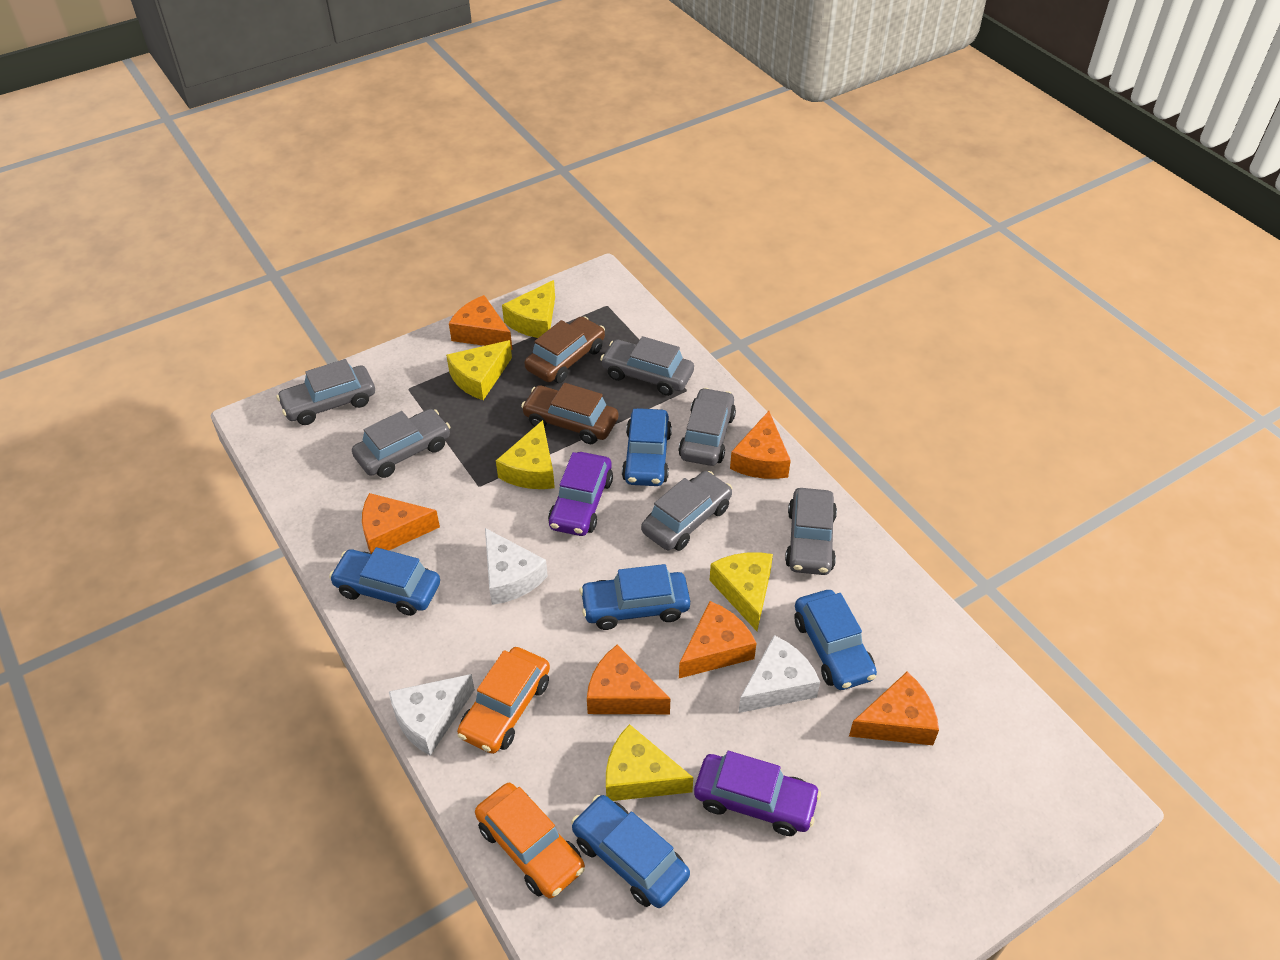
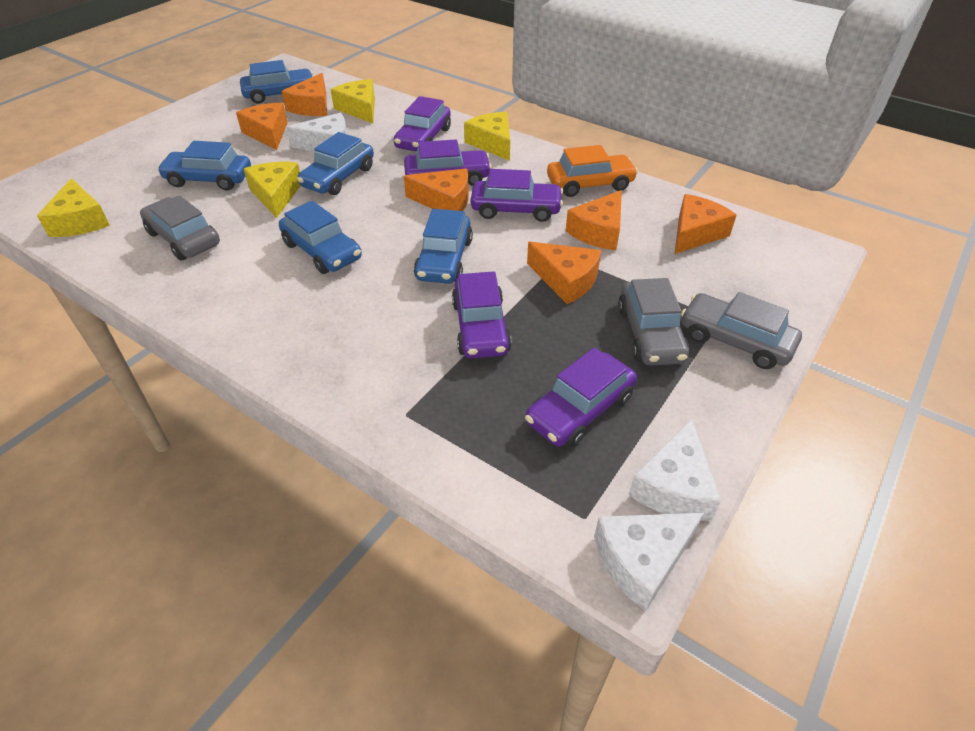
brown car: [521,383,618,444] [524,317,605,383] = 2 -> none = 0
grey car: [276,359,375,425] [352,409,451,478] [600,336,694,396] [641,471,732,551] [678,388,736,466] [785,488,837,575] = 6 -> [140,195,220,261] [618,278,689,366] [681,292,802,369] = 3
orange car: [457,647,550,754] [475,783,585,899] = 2 -> [547,145,638,197] = 1
purple car: [548,452,613,536] [694,751,821,836] = 2 -> [394,96,451,152] [404,139,492,186] [452,272,512,358] [471,169,563,222] [525,348,637,447] = 5
yellow cheese: [446,340,512,400] [496,420,555,489] [502,280,555,338] [606,724,693,801] [709,552,773,631] = 5 -> [37,178,110,237] [244,162,301,218] [330,79,375,123] [464,112,510,161] = 4

